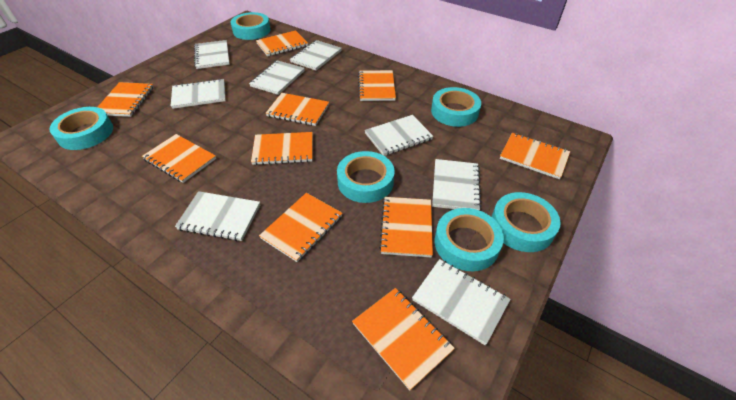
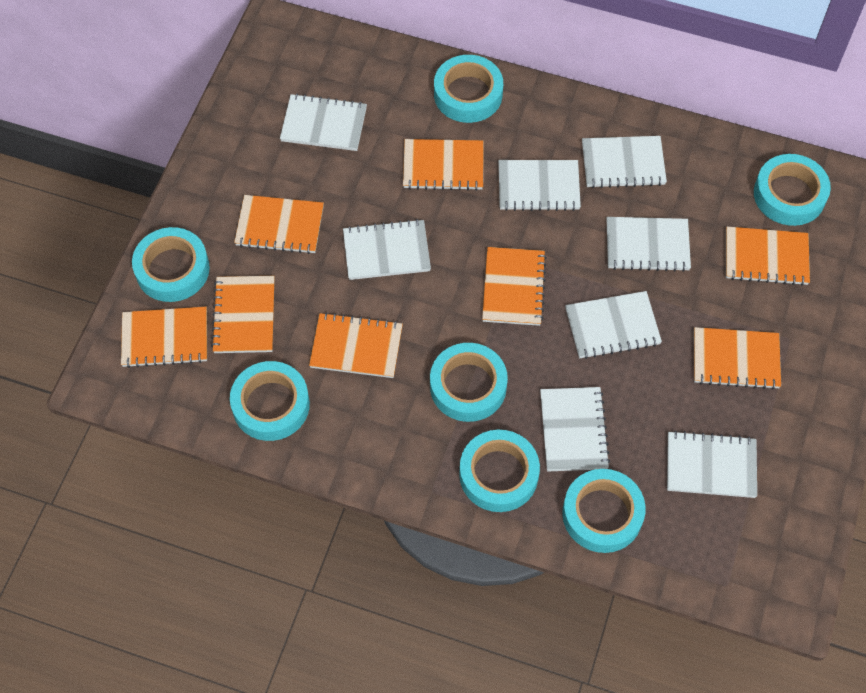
orange notebook: [98,82,153,117] [142,134,216,183] [251,132,313,165] [256,30,308,56] [259,193,342,262] [266,93,329,126] [352,288,455,390] [358,70,396,101] [379,197,433,257] [500,133,570,179] = 10 -> [121,307,207,368] [211,276,275,353] [234,195,324,254] [309,312,403,378] [403,139,484,191] [482,247,547,326] [694,327,781,389] [726,227,810,286] = 8
turquoise tape: [49,107,113,150] [231,12,270,40] [337,151,395,203] [431,87,481,127] [434,208,504,271] [492,192,561,252] = 6 -> [132,227,210,302] [230,361,310,441] [430,343,508,422] [434,55,503,123] [459,430,540,512] [562,469,646,553] [754,154,831,226] = 7

